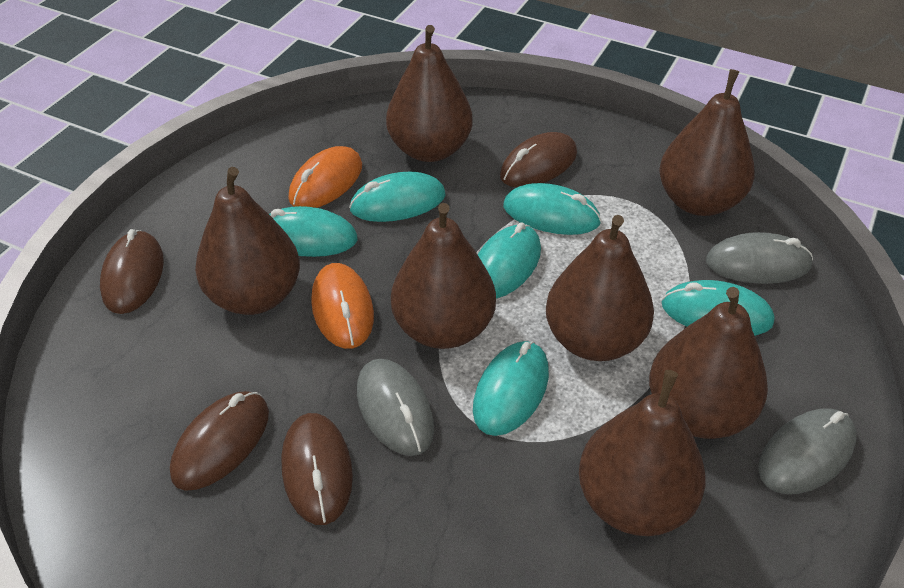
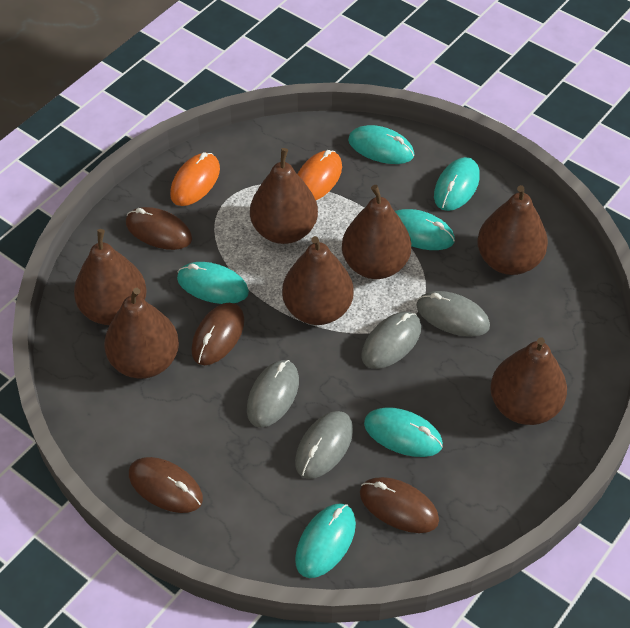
grey mouse: [357,359,434,456] [706,232,813,284] [758,408,857,494] = 3 -> [247,360,299,428] [295,411,353,479] [361,312,421,369] [416,291,490,337] = 4

